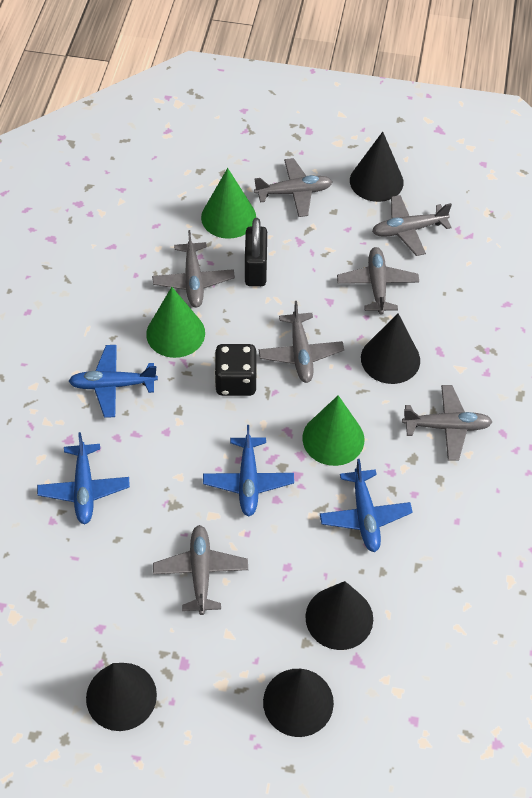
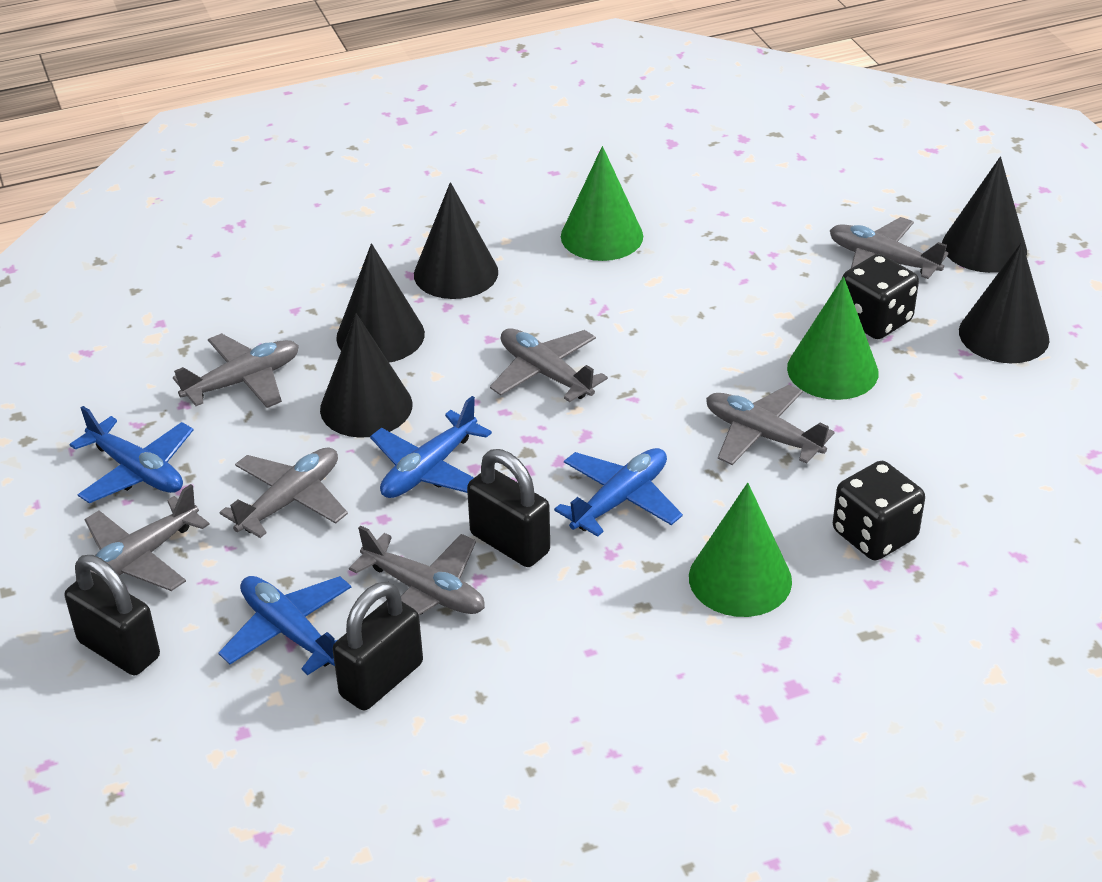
black dice: [214,344,257,396] = 1 -> [833,461,925,560] [842,254,919,339] = 2
black padlock: [245,218,267,286] = 1 -> [65,555,160,675] [332,582,423,710] [467,449,550,567] = 3

